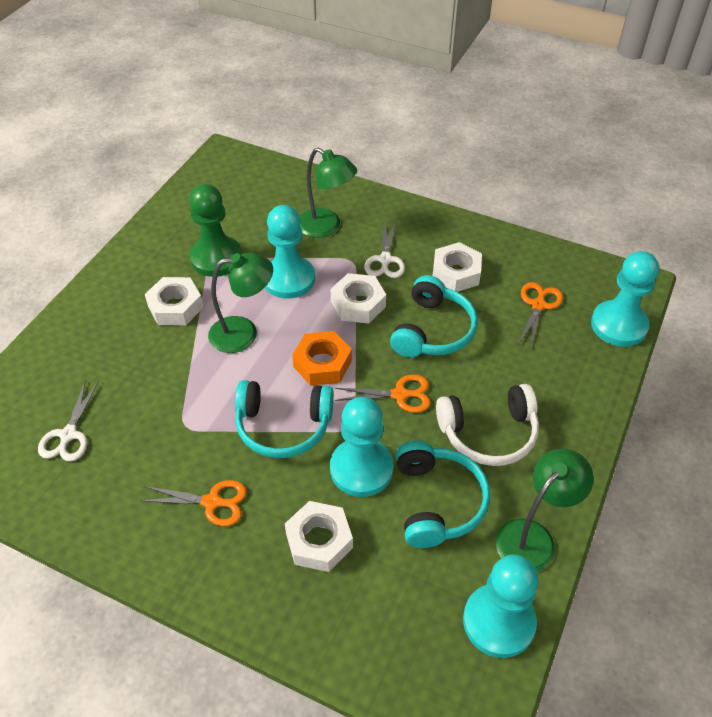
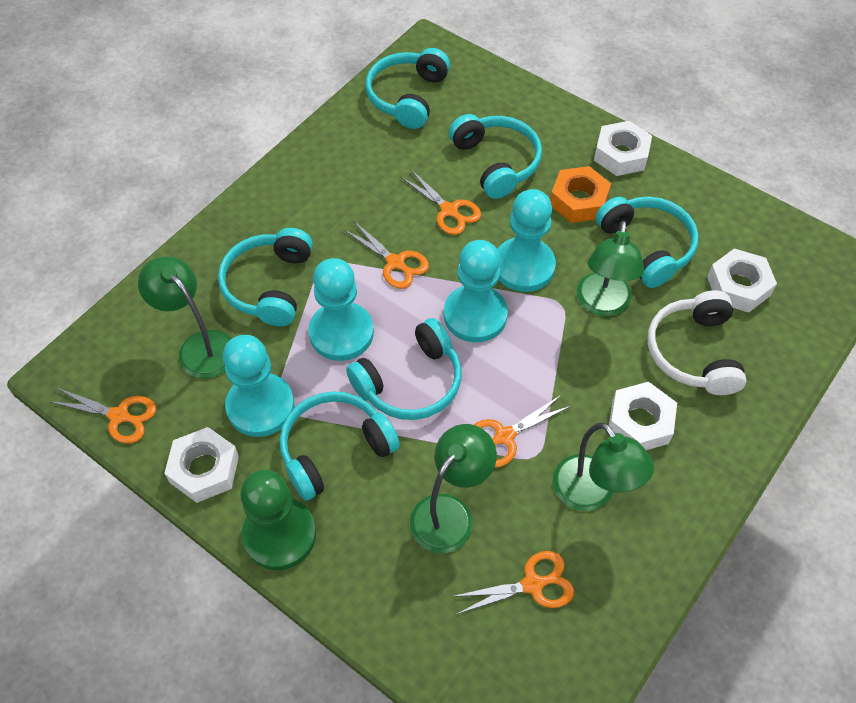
green lamp: [208,253,273,353] [300,148,357,238] [496,449,594,572] = 3 -> [138,256,231,379] [410,424,497,553] [553,422,654,511] [577,220,644,317] = 4
orange scissors: [140,480,247,526] [335,374,431,413] [518,282,563,347] = 3 -> [48,388,156,444] [343,221,429,289] [401,170,481,235] [451,551,574,614] [474,395,571,468] = 5
turquoise headphones: [235,380,334,458] [390,275,478,358] [396,441,490,548] = 3 -> [218,228,313,326] [279,391,400,501] [346,318,462,420] [365,48,450,129] [449,114,542,199] [596,197,699,288] = 6
white scissors: [38,380,98,462] [364,221,405,278] = 2 -> none = 0

